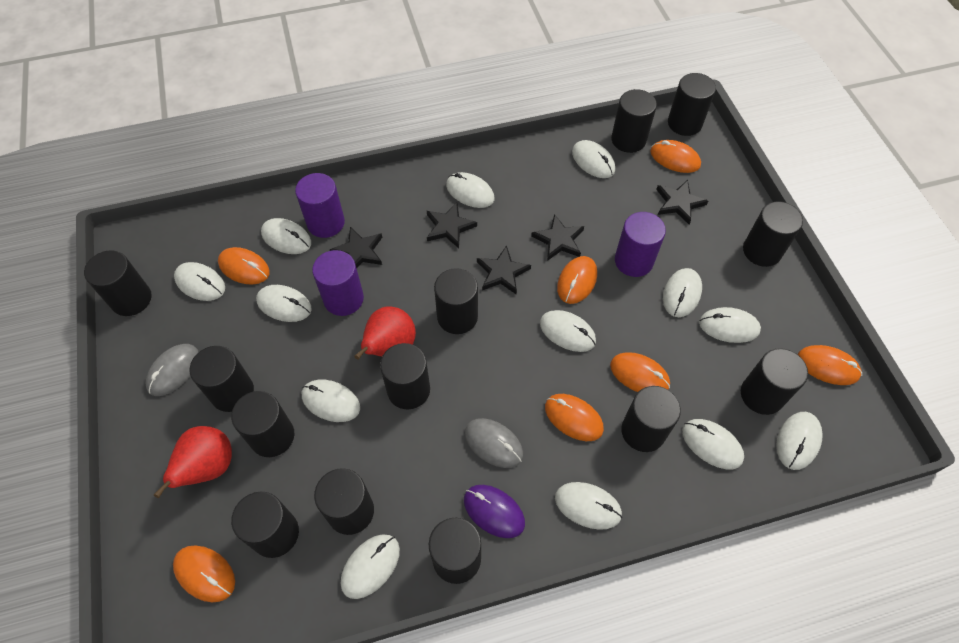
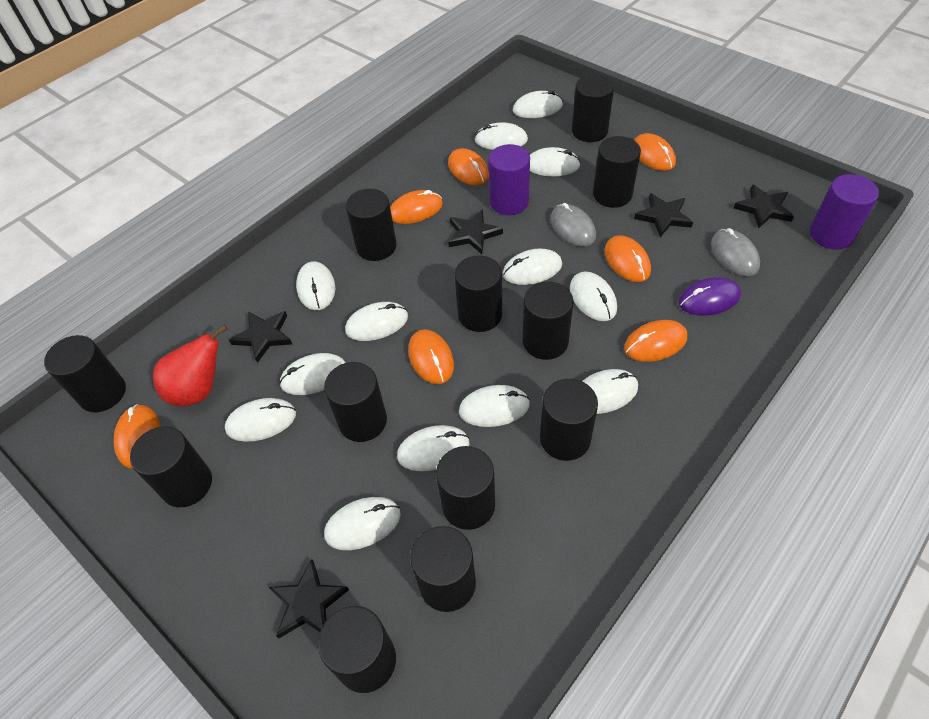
black cylinder: [84,250,152,316] [190,346,254,412] [231,391,294,457] [231,492,299,558] [314,468,374,535] [380,343,430,409] [429,518,481,584] [434,268,478,334] [611,89,657,153] [621,386,681,452] [668,73,716,136] [741,348,808,415] [743,201,803,267] = 13 -> [44,335,126,412] [130,426,212,507] [318,606,396,693] [324,362,387,442] [346,189,397,261] [410,526,476,612] [436,446,495,530] [454,255,502,332] [523,282,573,360] [540,379,598,461] [572,75,614,142] [593,136,641,208] = 12
purple cylinder: [295,173,345,238] [312,250,364,316] [615,212,666,277] = 3 -> [489,144,530,215] [810,174,879,249] = 2
red pear: [154,426,232,498] [354,307,416,360] = 2 -> [153,324,228,406] = 1

